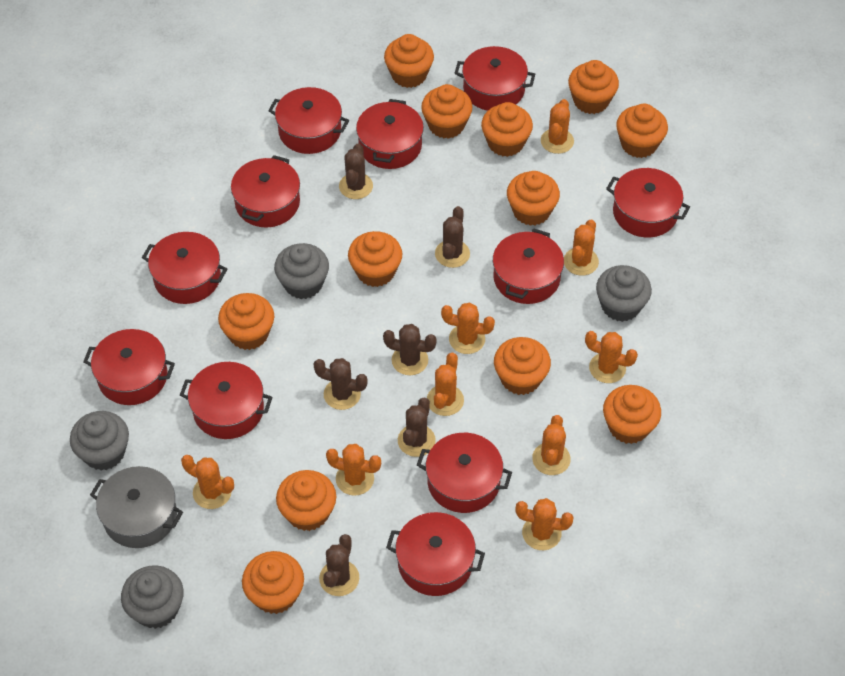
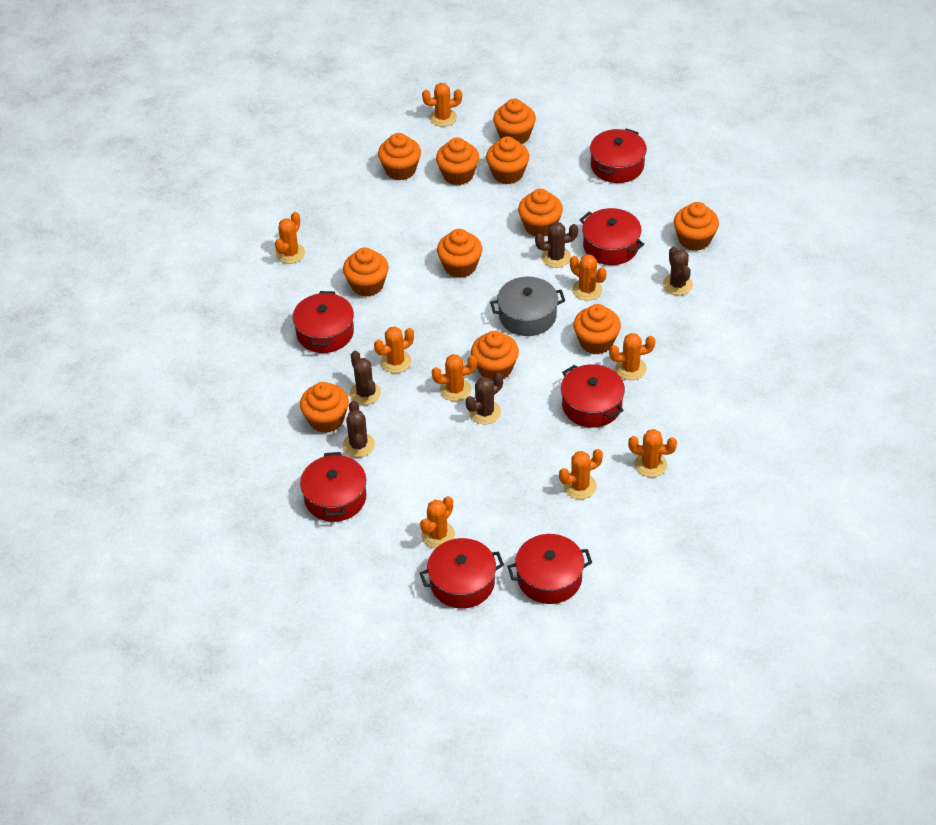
brown cactus: [313,358,368,410] [319,534,359,596] [339,144,373,199] [383,324,437,375] [398,398,436,457] [435,206,470,268] = 6 -> [343,401,375,457] [350,351,381,405] [466,372,503,424] [535,222,578,268] [663,247,693,295] = 5
grey cupcake: [70,411,129,471] [121,565,184,629] [274,243,329,299] [596,265,652,322] = 4 -> none = 0
orange cupcake: [218,293,274,350] [242,551,304,614] [276,470,336,531] [348,231,402,287] [384,34,434,88] [421,84,473,139] [481,102,533,157] [494,337,551,395] [507,171,560,226] [568,60,619,114] [603,385,661,444] [616,104,668,158] = 12 -> [300,382,349,433] [343,247,389,297] [378,133,421,180] [436,137,479,185] [437,229,482,278] [471,331,519,381] [486,136,529,184] [493,99,536,144] [518,189,563,237] [573,304,621,354] [674,202,719,251] = 11
red pot: [83,329,175,405] [142,232,227,304] [180,362,273,439] [231,155,300,227] [268,87,349,154] [356,99,424,169] [386,512,485,596] [417,433,512,513] [455,46,535,111] [493,228,564,304] [606,168,690,238] = 11 -> [293,291,354,353] [300,452,366,522] [420,538,504,609] [507,534,592,604] [561,364,625,428] [580,208,644,265] [590,128,647,183] = 7

